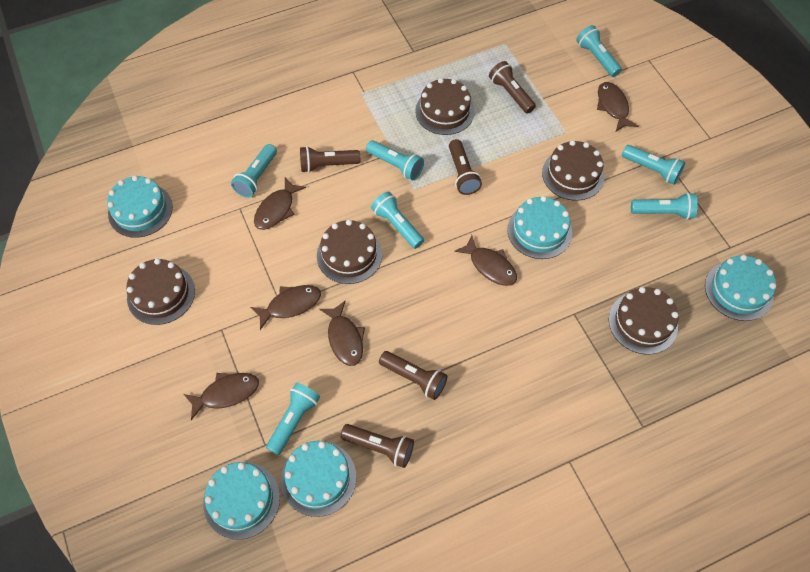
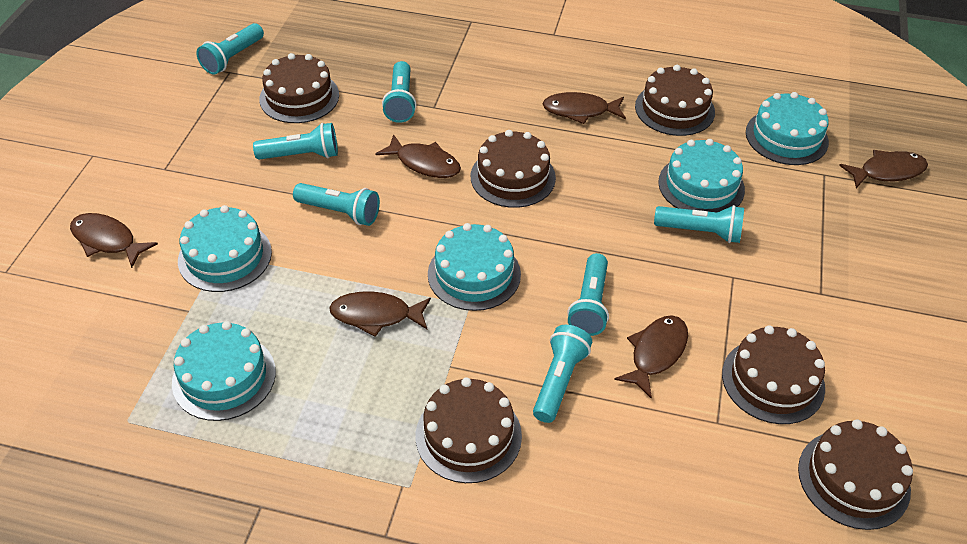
brown cake: [126,258,195,325] [317,220,382,284] [415,78,475,135] [542,140,605,201] [609,287,679,354] = 5 -> [259,53,339,123] [416,377,522,483] [471,130,556,208] [635,65,715,136] [722,325,825,424] [798,419,913,530] = 6
brown flashlight: [300,146,360,173] [340,424,414,468] [379,351,448,400] [449,139,482,195] [489,61,536,114] = 5 -> none = 0

